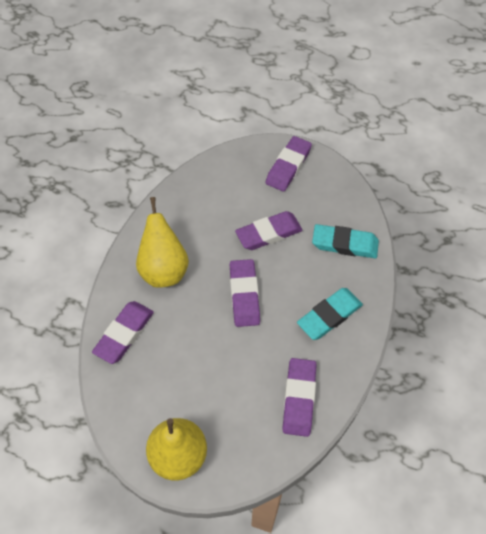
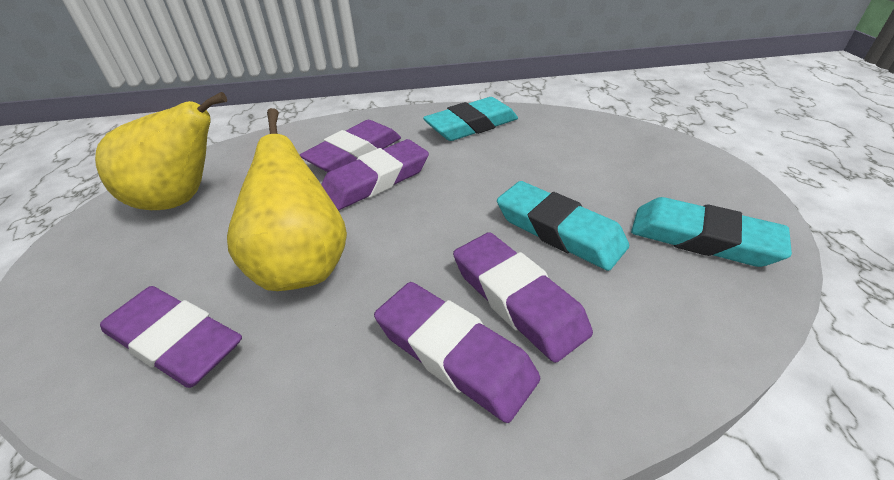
turquoise eraser: [297,288,363,340] [312,224,379,258] = 2 -> [423,97,518,141] [497,181,629,271] [631,197,792,267] = 3

